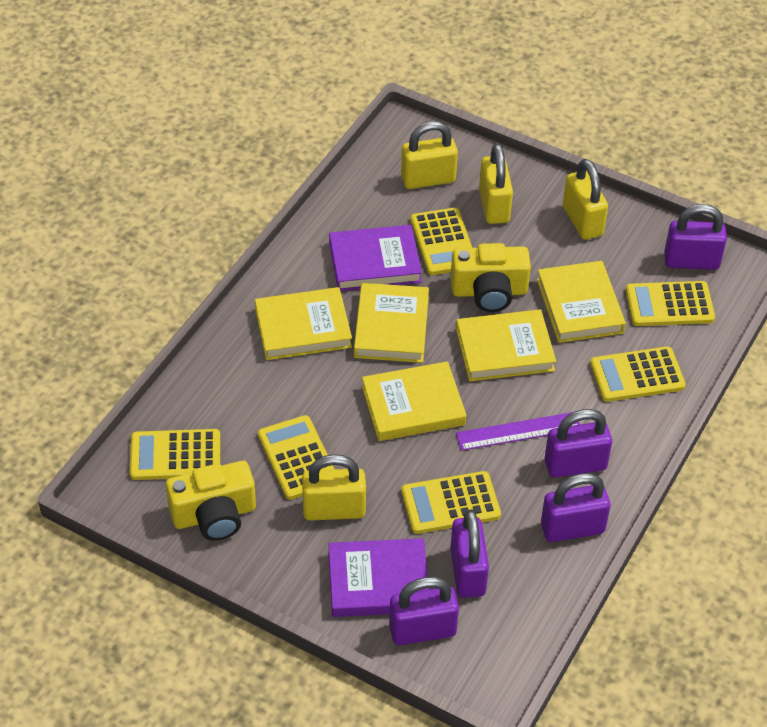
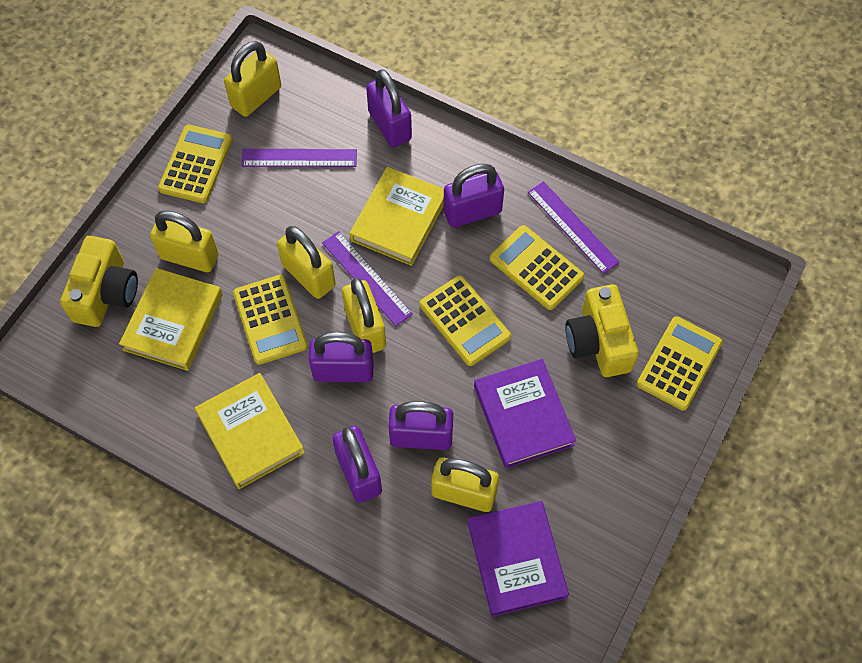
purple ruler: [456,412,580,451] = 1 -> [241,149,357,167] [322,231,413,326] [528,181,620,274] = 3
yellow book: [255,287,352,360] [354,283,429,363] [362,361,466,441] [456,309,556,381] [537,261,626,343] = 5 -> [119,268,223,371] [195,373,305,489] [350,167,444,266] = 3
yellow calculator: [130,429,220,480] [258,415,334,500] [401,471,501,534] [411,208,472,275] [590,347,686,402] [626,281,715,326] = 6 -> [158,125,232,203] [233,275,308,365] [420,275,511,366] [489,225,584,310] [637,316,722,411] = 5
yellow padlock: [302,454,366,521] [401,121,458,189] [479,143,513,224] [563,159,608,240] = 4 -> [150,210,219,272] [224,41,281,117] [277,226,336,299] [342,278,386,353] [431,457,499,512] = 5

